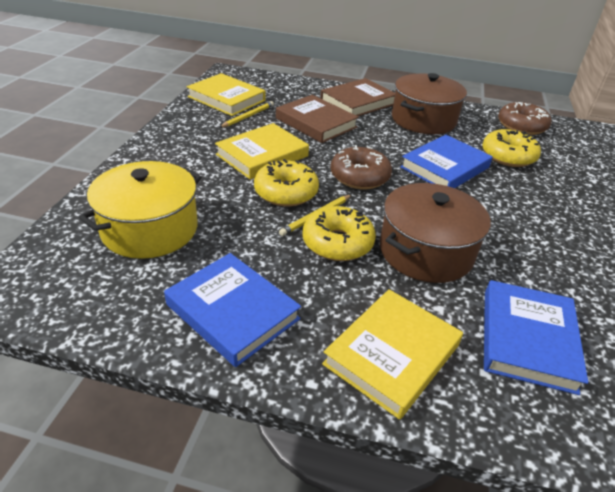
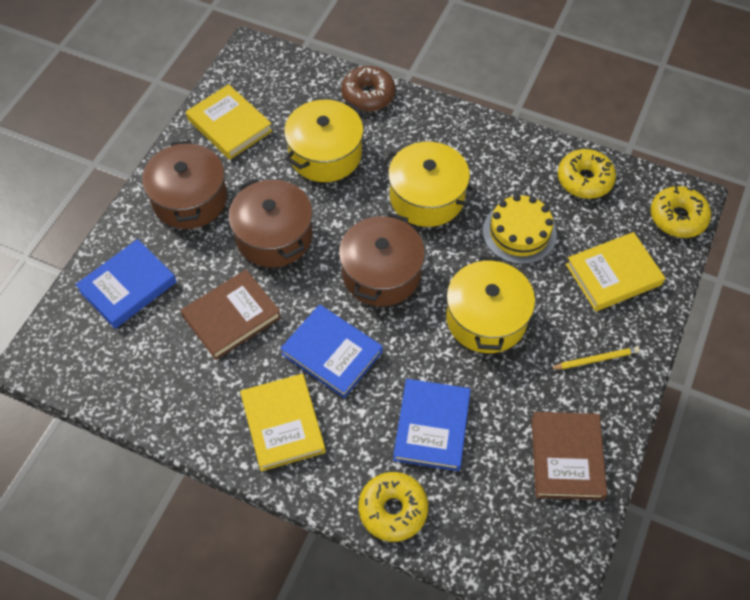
brown donut: [331,145,392,189] [498,102,552,135] = 2 -> [341,66,395,111] = 1
brown pot: [380,183,491,283] [392,73,467,134] = 2 -> [142,140,227,229] [228,178,312,267] [339,213,425,306] = 3
yellow cake: none = 0 -> [483,194,557,264] = 1
yellow pencil: [219,101,274,128] [279,195,351,236] = 2 -> [549,347,640,369] = 1
yellow pot: [79,161,202,259] = 1 -> [284,100,363,182] [381,142,477,227] [446,256,535,353] = 3

